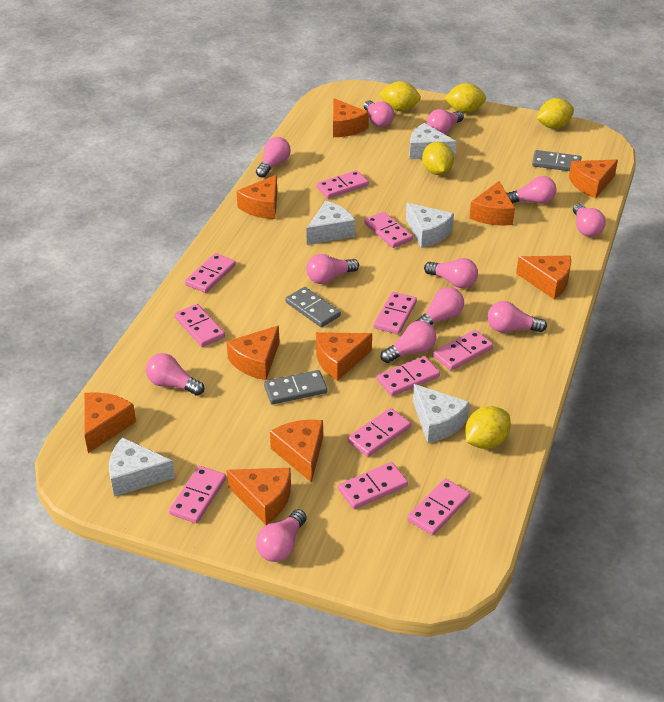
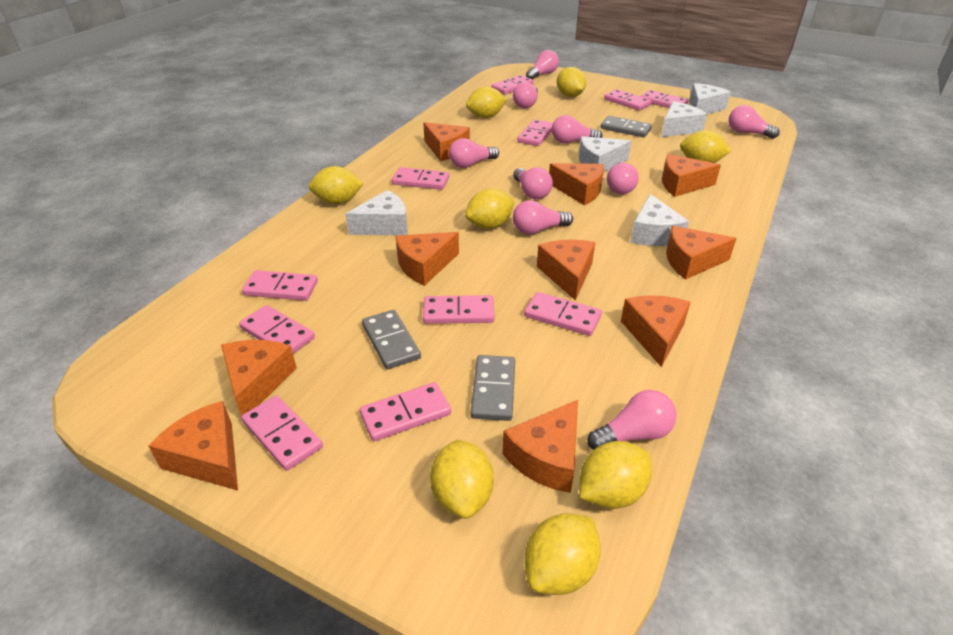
pink light bulb: [146,353,204,396] [256,137,291,178] [256,509,307,562] [306,254,359,284] [364,100,394,127] [381,321,436,363] [416,287,464,325] [424,258,478,288] [427,109,464,134] [487,301,547,332] [507,176,557,204] [573,203,606,237] = 12 -> [449,138,499,168] [513,82,538,108] [513,167,553,199] [513,200,573,235] [526,50,559,79] [552,115,602,144] [587,390,677,450] [607,162,639,194] [728,105,780,139] = 9
yellow lemon: [379,81,421,111] [422,142,454,175] [444,83,486,113] [465,406,511,449] [537,98,574,129] = 5 -> [309,166,364,204] [430,439,494,519] [465,189,515,229] [466,86,507,118] [525,513,601,595] [557,67,586,97] [580,441,652,509] [680,130,731,163] = 8

